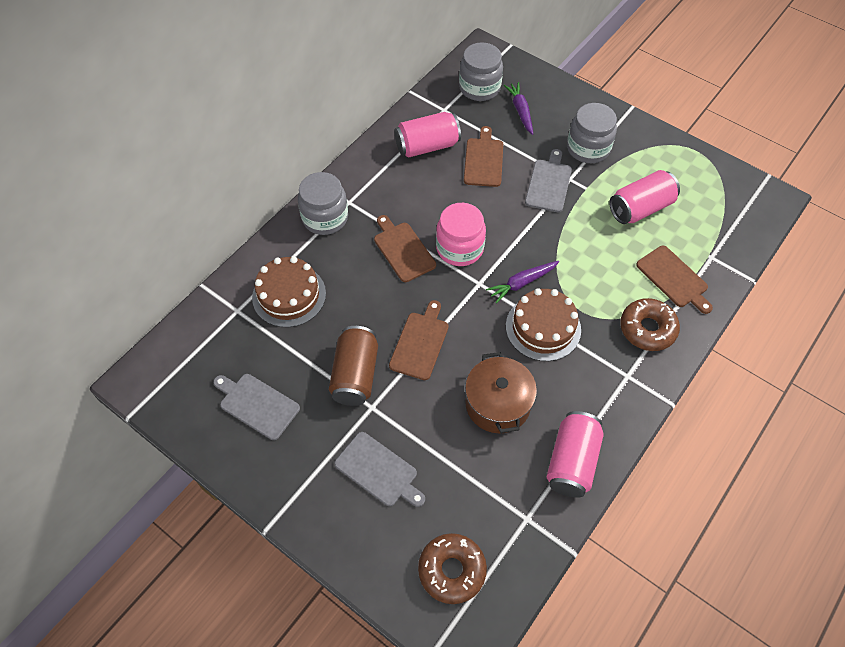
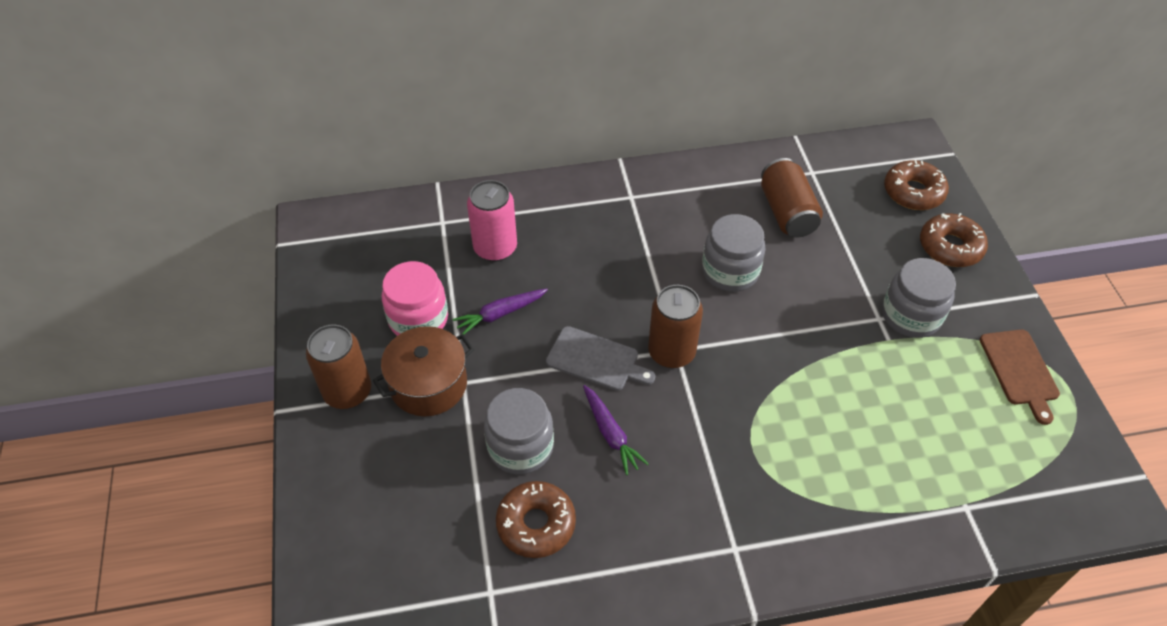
brown cake: [252,256,326,327] [506,288,581,361] = 2 -> none = 0
brown can: [329,326,378,406] = 1 -> [306,324,371,409] [648,285,703,368] [761,158,823,237] = 3
brown cutting board: [374,215,436,282] [389,300,449,380] [464,126,503,187] [636,246,713,314] = 4 -> [980,329,1060,425] = 1
brown donut: [418,533,487,604] [620,298,680,351] = 2 -> [496,481,576,558] [884,160,949,210] [920,213,988,267] = 3
grey cutting board: [213,374,300,440] [335,432,425,507] [525,149,572,212] = 3 -> [546,326,655,391] = 1
pink can: [394,112,461,158] [547,411,604,498] [609,170,680,224] = 3 -> [467,180,517,262] = 1

